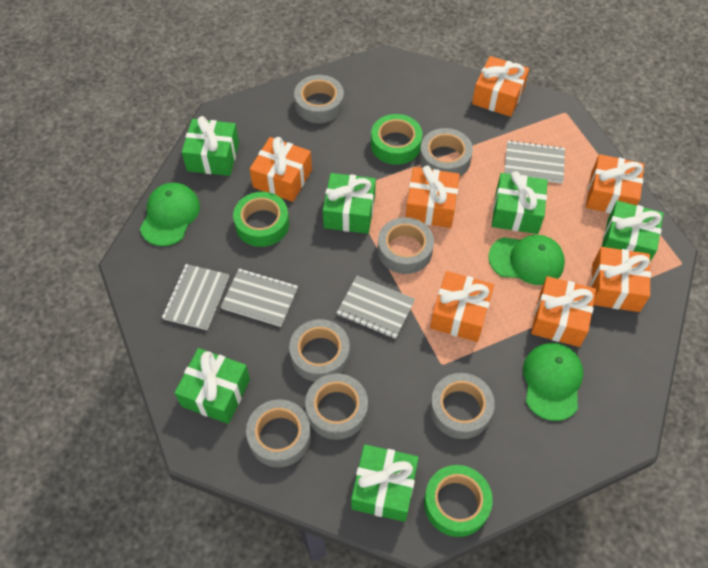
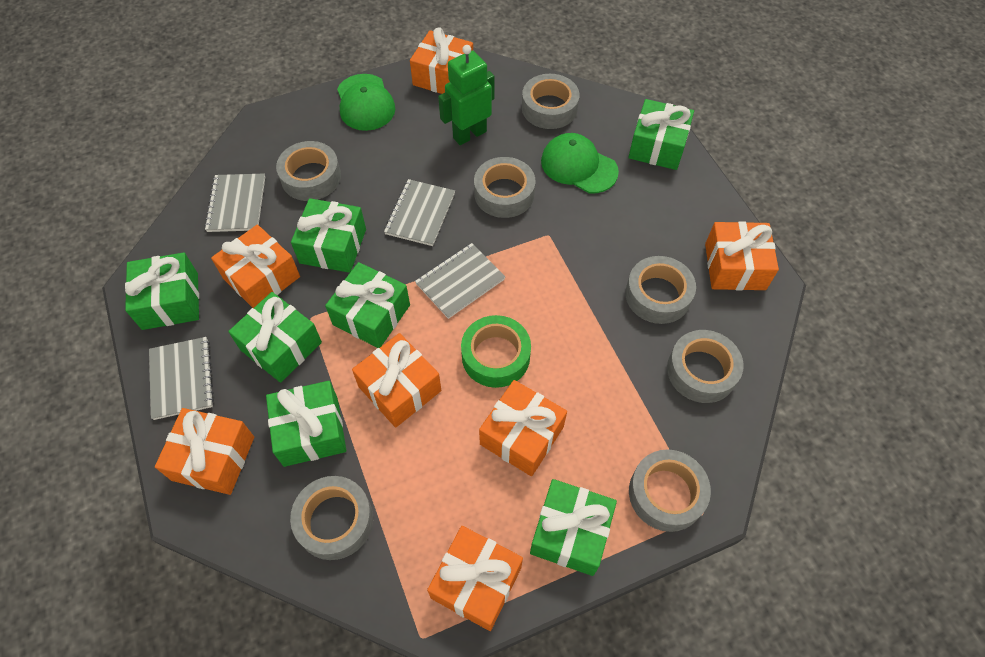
green cap: [140,183,200,246] [488,235,565,285] [523,343,584,421] = 3 -> [337,74,395,131] [541,133,619,193] = 2
green gift: [175,348,250,424] [182,116,239,176] [323,173,376,234] [351,444,419,522] [492,171,548,234] [602,201,664,262] = 6 -> [125,252,199,330] [228,292,322,383] [266,381,346,467] [291,198,366,273] [325,262,410,348] [530,479,617,576] [628,99,694,170] = 7
green robot: none = 0 -> [438,45,495,145] = 1
green tape: [233,192,289,247] [371,114,423,165] [424,465,493,537] = 3 -> [461,315,531,388] = 1

